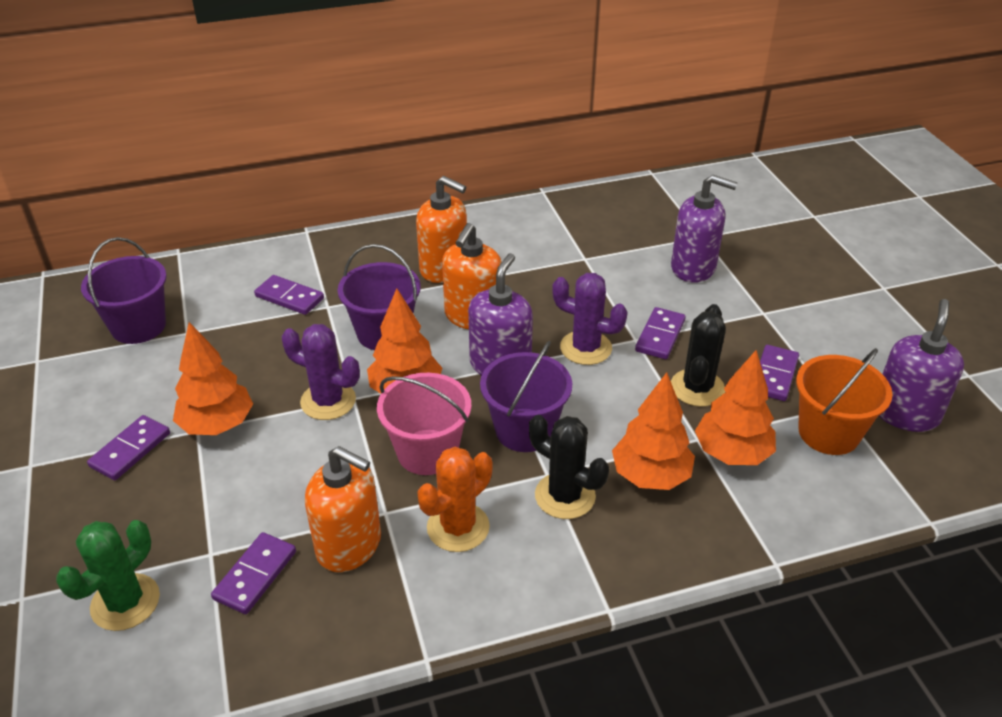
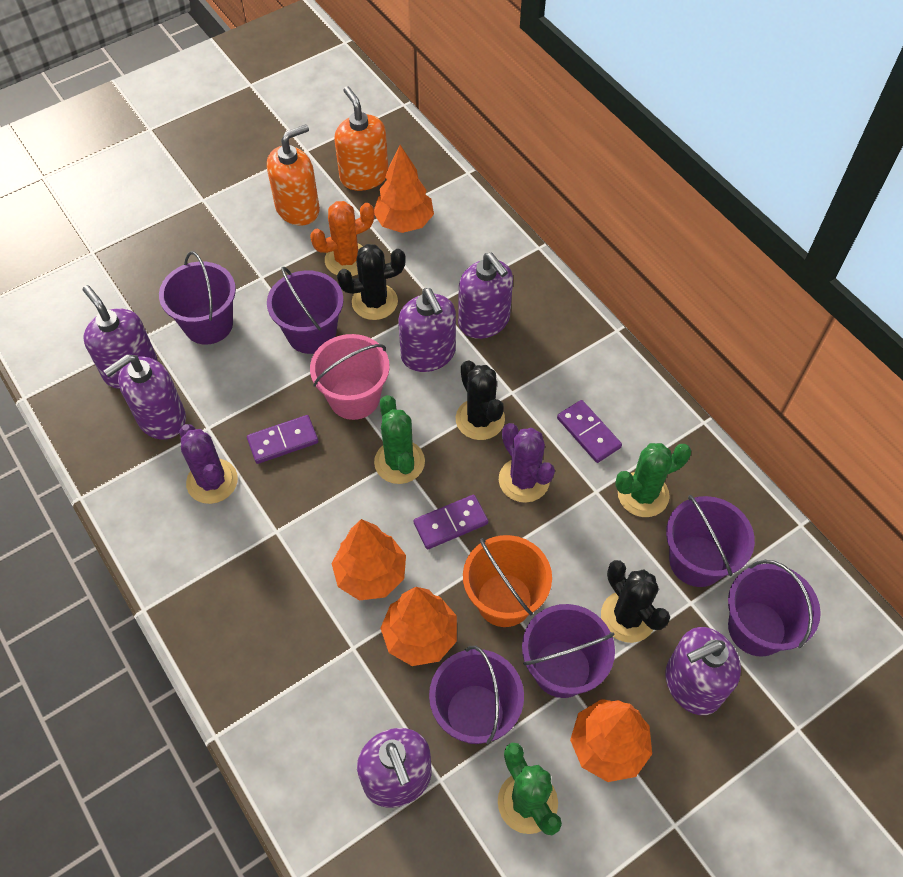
black cactus: [529,415,609,519] [671,304,726,407] = 2 -> [337,244,406,320] [456,360,505,440] [601,560,670,643] = 3
green cactus: [56,520,160,631] = 1 -> [374,395,425,484] [498,743,562,835] [615,443,691,517] = 3
orange soap dispenser: [305,446,381,572] [416,176,467,283] [442,223,502,329] = 3 -> [267,124,320,225] [335,86,388,191] = 2
purple bucket: [81,237,167,344] [338,244,421,350] [480,341,572,452] = 3 -> [159,251,236,345] [267,267,344,354] [429,646,524,744] [522,604,615,698] [666,495,755,587] [728,560,821,657] = 6
purple domino: [87,415,170,480] [211,532,296,614] [254,275,324,315] [635,307,686,359] [760,345,799,401] = 5 -> [247,415,318,464] [413,495,488,549] [557,400,622,463] = 3
purple soap dispenser: [468,253,533,375] [671,175,738,283] [879,299,964,432] = 3 -> [82,285,157,389] [104,354,186,440] [357,728,432,808] [398,288,456,372] [458,253,513,339] [665,627,741,715] = 6

